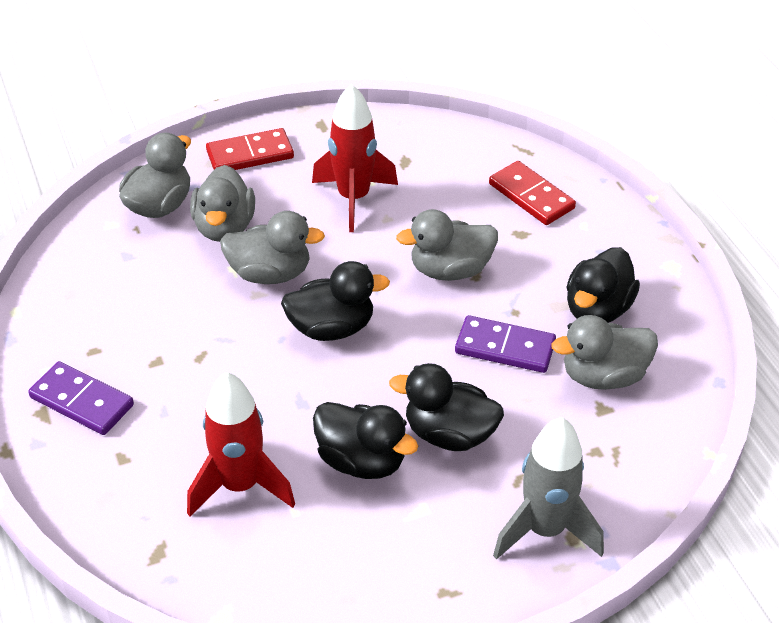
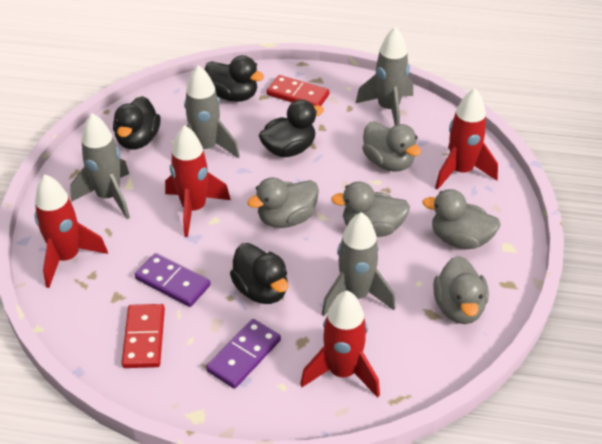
grey rocket: [493,417,604,560] = 1 -> [70,113,130,219] [184,65,240,158] [322,212,396,316] [356,27,413,125] = 4
red rocket: [187,372,295,516] [312,84,398,232] = 2 -> [35,174,108,288] [165,125,231,237] [300,290,380,398] [435,88,498,190] = 4

